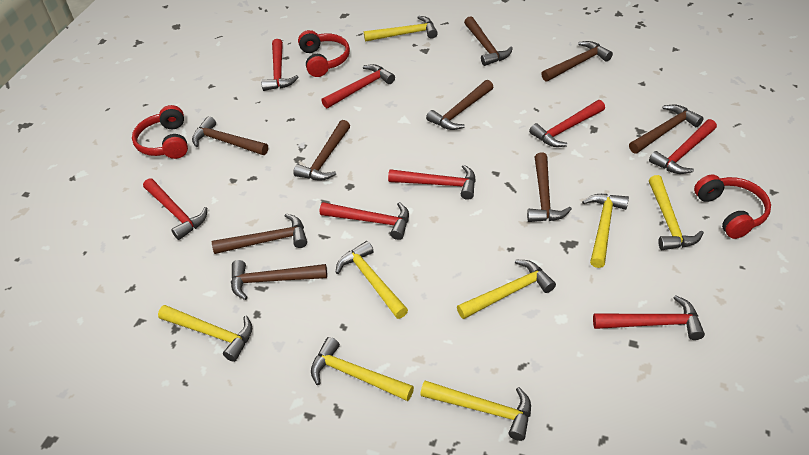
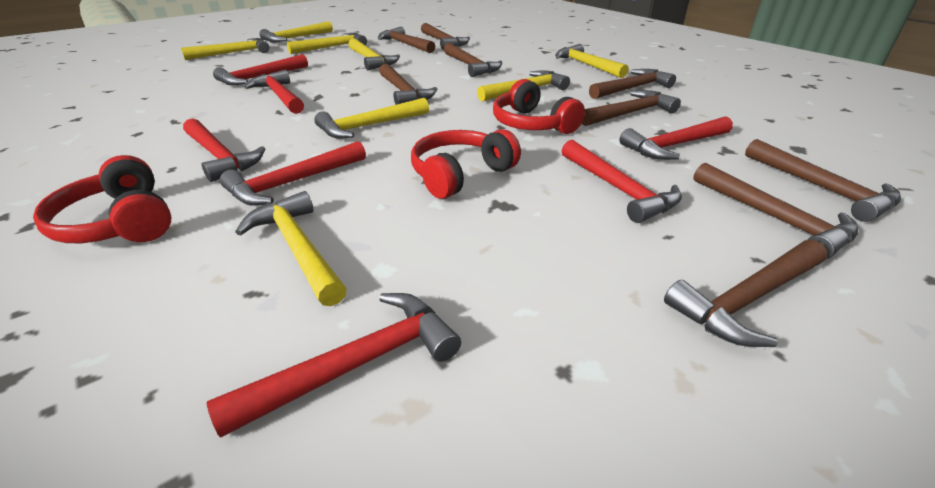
red hammer: [143,178,207,240] [261,39,298,91] [320,202,409,240] [321,64,395,109] [388,165,476,200] [529,100,605,147] [593,295,705,340] [649,119,717,174] = 8 -> [183,118,265,182] [207,293,461,438] [213,54,308,86] [220,141,366,206] [244,70,304,114] [561,140,682,223] [620,116,733,160] = 7

